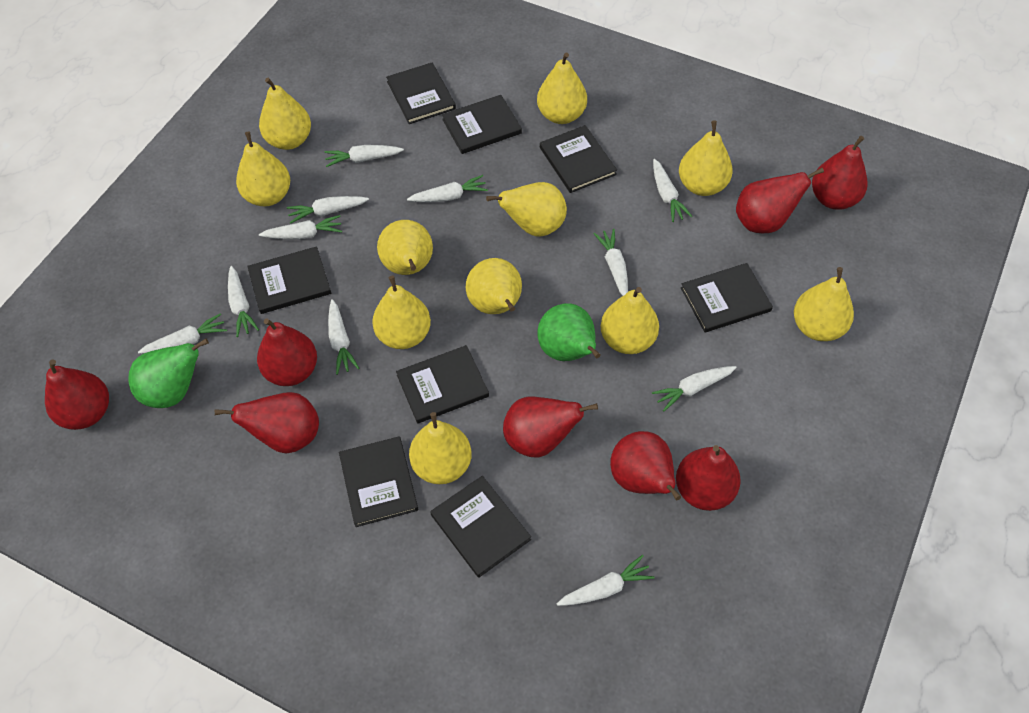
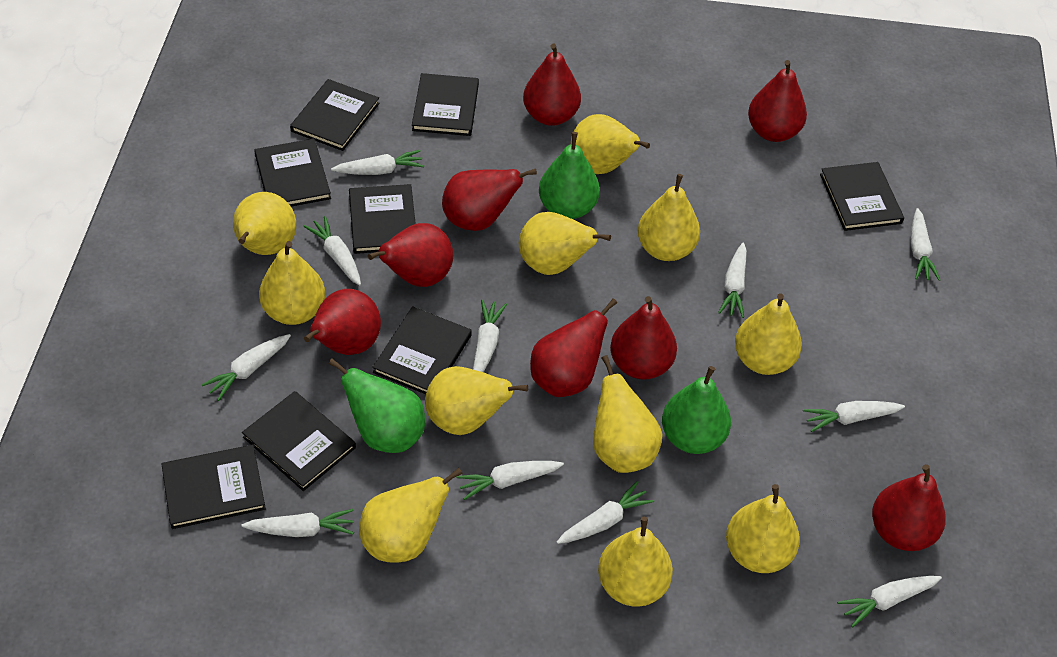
green pear: [128,339,209,408] [538,303,600,361] = 2 -> [328,359,425,453] [539,132,600,219] [662,366,731,454] = 3

